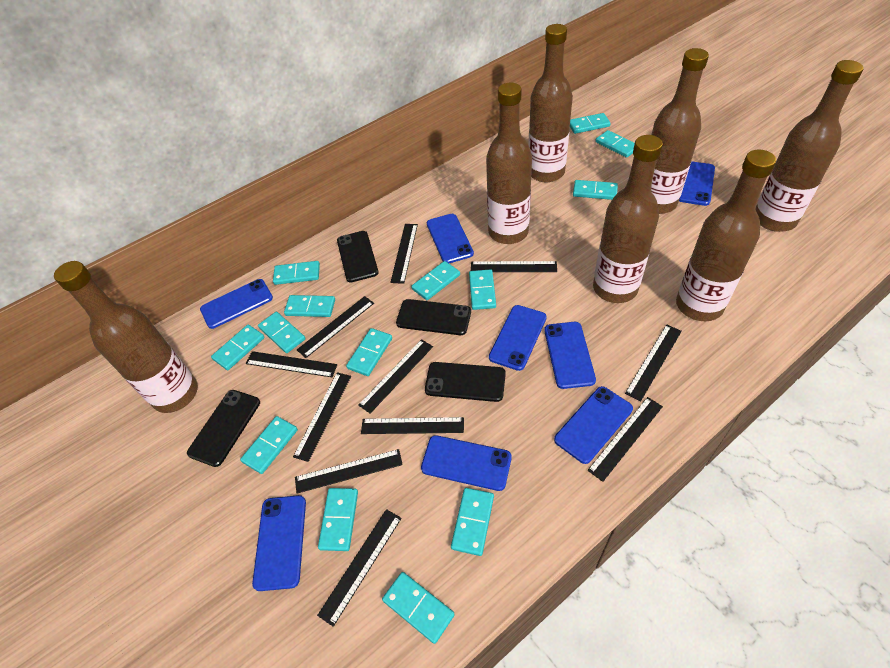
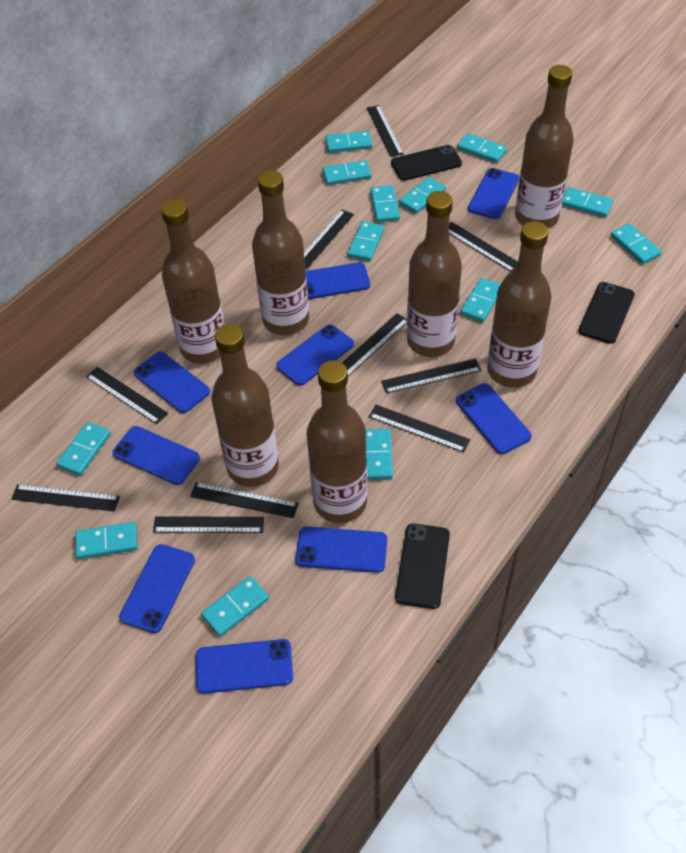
black phone: [187,390,260,467] [337,231,379,283] [396,299,471,335] [425,362,506,402] = 4 -> [391,145,462,181] [395,523,450,609] [579,282,635,344] = 3
black ruler: [246,351,337,377] [293,372,351,462] [295,449,403,493] [297,296,374,358] [317,509,402,627] [358,339,433,414] [361,417,464,434] [390,224,418,284] [471,261,557,272] [588,397,663,482] [625,325,682,401] = 11 -> [11,484,120,512] [86,367,168,424] [153,516,264,533] [190,482,299,518] [304,210,354,269] [342,313,407,376] [367,105,403,157] [369,405,470,453] [381,358,481,394] [449,222,518,272] = 10
blue phone: [200,279,273,329] [252,495,306,591] [421,435,512,491] [427,214,474,263] [489,305,547,371] [544,322,596,389] [554,386,633,464] [679,161,715,206] = 8 -> [113,426,200,485] [119,544,195,633] [134,352,210,413] [196,639,293,694] [276,324,354,386] [295,527,387,573] [306,262,370,299] [456,383,532,454] [468,168,519,219] = 9
turquoise domino: [211,324,265,370] [240,416,298,474] [258,312,305,353] [273,261,320,285] [284,295,335,317] [318,488,358,551] [346,328,392,376] [382,572,455,644] [411,261,460,300] [451,488,494,556] [469,269,496,310] [570,113,611,134] [573,180,618,200] [595,130,635,158] = 14 -> [56,422,111,476] [75,522,138,559] [201,576,269,637] [323,160,372,185] [325,131,372,153] [348,221,384,261] [366,429,393,480] [370,185,400,222] [399,177,446,214] [457,133,507,163] [460,278,501,322] [562,187,613,217] [611,223,662,264] = 13

